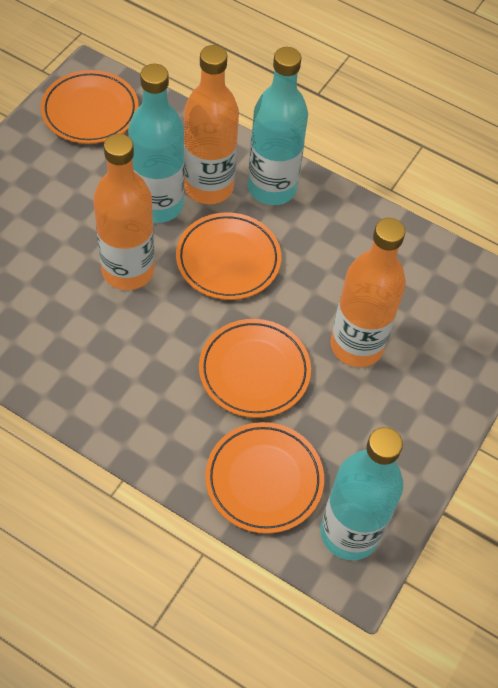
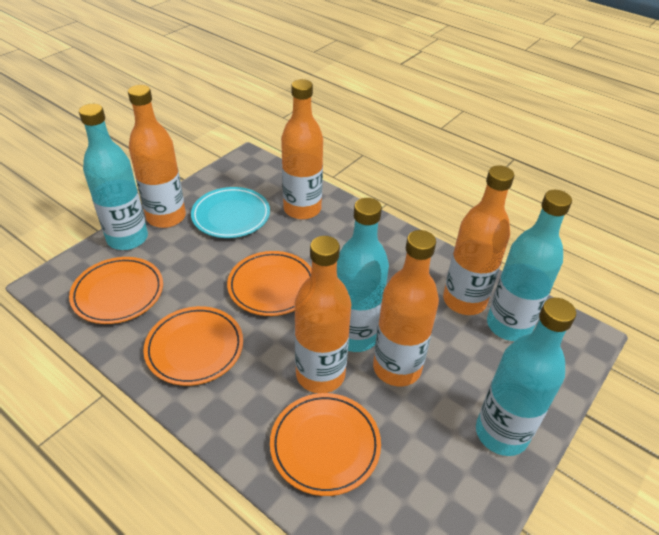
orange bottle: [93,134,154,290] [184,45,239,204] [331,218,406,367] = 3 -> [128,85,186,228] [281,79,323,220] [295,236,351,393] [373,230,439,386] [443,165,514,315] = 5
turquoise bottle: [128,64,184,223] [248,47,308,205] [320,427,403,560] = 3 -> [79,104,148,250] [337,198,389,352] [476,298,576,456] [487,190,572,341] = 4
turquoise plate: none = 0 -> [191,187,270,238] = 1

